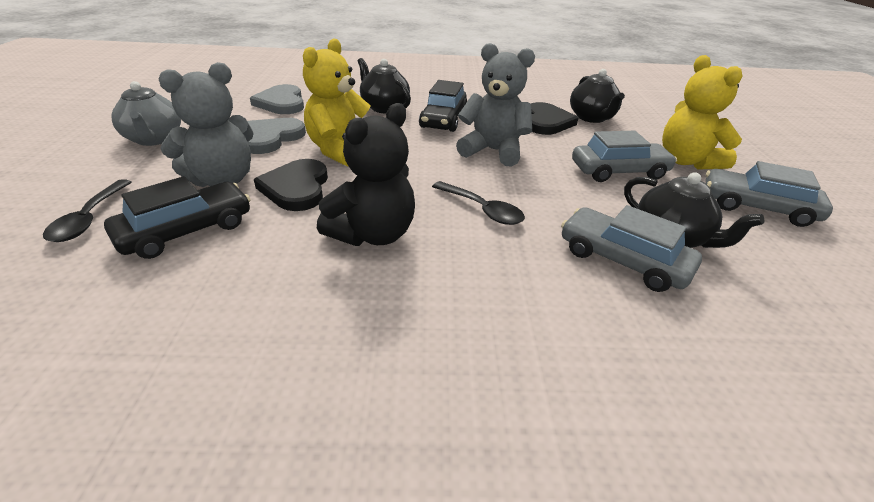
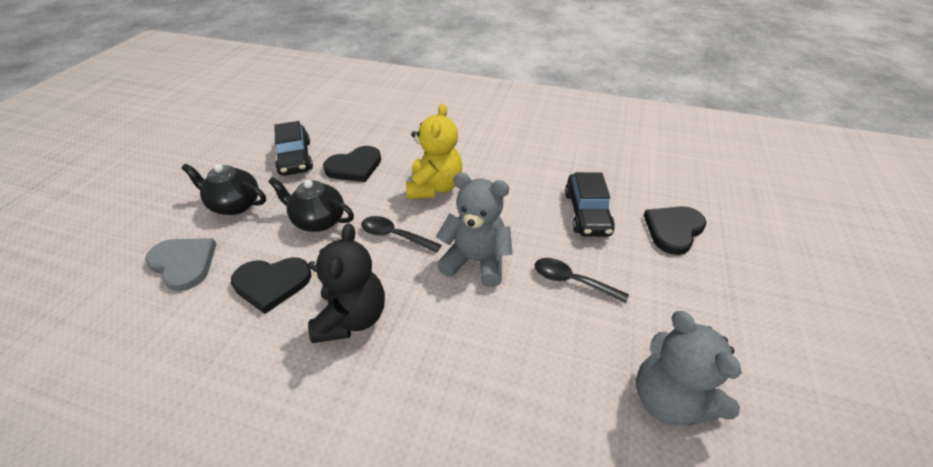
black heart: [254,159,328,211] [531,102,578,135] = 2 -> [231,257,311,314] [323,146,381,182] [643,206,707,255] = 3
black teapot: [358,58,411,113] [570,69,625,123] [624,172,764,248] = 3 -> [182,164,266,215] [268,177,354,232] = 2
grey car: [561,205,702,292] [572,131,677,182] [706,161,833,227] = 3 -> none = 0
grey heart: [247,118,306,154] [250,84,304,114] = 2 -> [145,238,217,291] = 1
grey teapot: [112,81,181,146] = 1 -> none = 0
yellow teddy bear: [303,38,371,167] [662,55,742,170] = 2 -> [406,104,462,199] = 1

